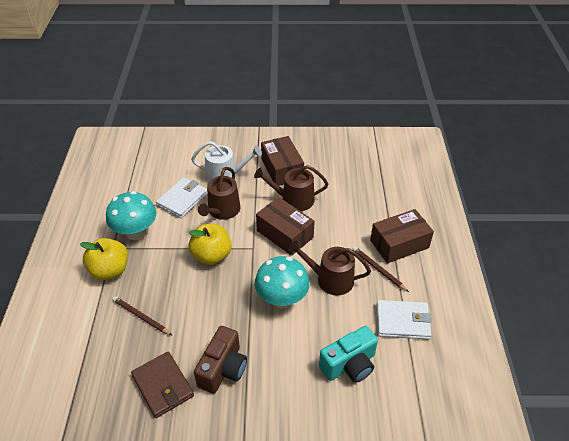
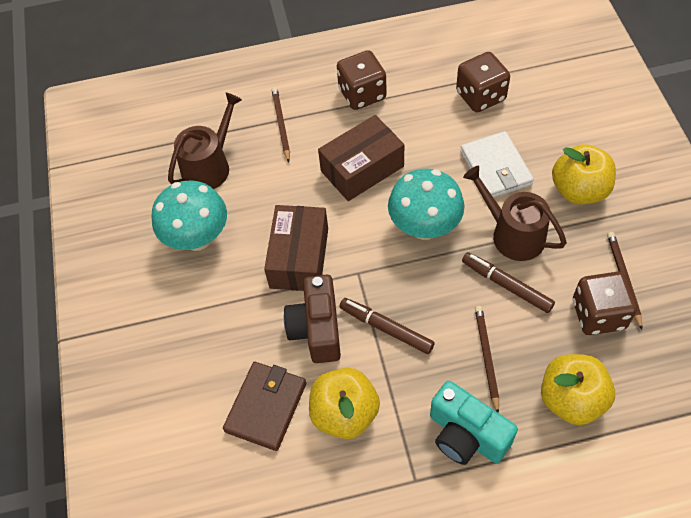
brown box: [256,197,315,256] [261,136,304,186] [370,209,434,263] = 3 -> [264,205,328,291] [318,115,404,201] = 2
brown dice: none = 0 -> [337,50,386,110] [456,52,510,112] [573,272,637,335] = 3
brown marker: none = 0 -> [339,298,435,354] [462,252,555,313] = 2
brown pencil: [113,296,172,335] [352,247,409,292] = 2 -> [272,87,290,162] [475,306,499,413] [607,232,642,330] = 3
brown watering can: [198,167,241,220] [254,165,328,211] [288,241,371,295] = 3 -> [168,93,242,189] [463,166,567,261] = 2
white wallet: [156,177,207,218] [376,300,432,339] = 2 -> [460,131,534,198] = 1
white watering can: [191,141,262,182] = 1 -> none = 0
yellow apple: [80,238,128,280] [188,224,232,265] = 2 -> [309,368,380,439] [541,354,615,425] [552,144,616,204] = 3

